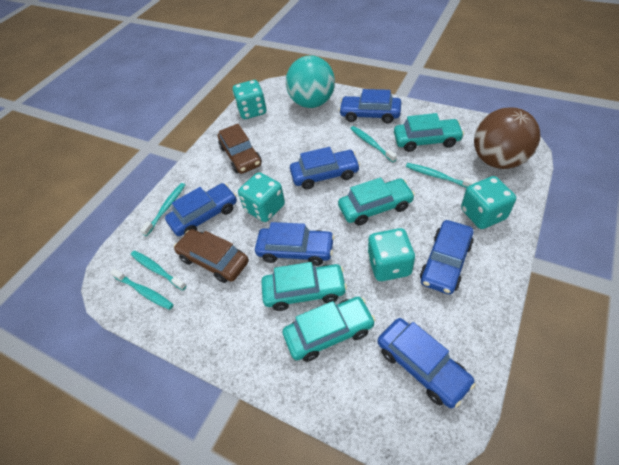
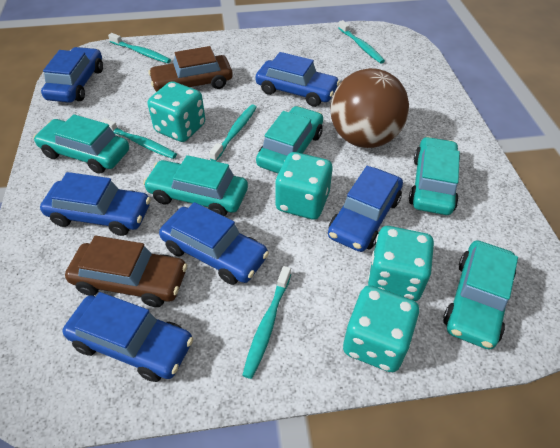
turquoise ball: [286,56,335,108] = 1 -> none = 0
turquoise car: [261,262,347,311] [283,296,375,362] [338,178,415,226] [394,113,464,152] = 4 -> [33,114,129,174] [143,155,248,217] [256,106,323,174] [409,137,460,215] [443,241,518,350] = 5

